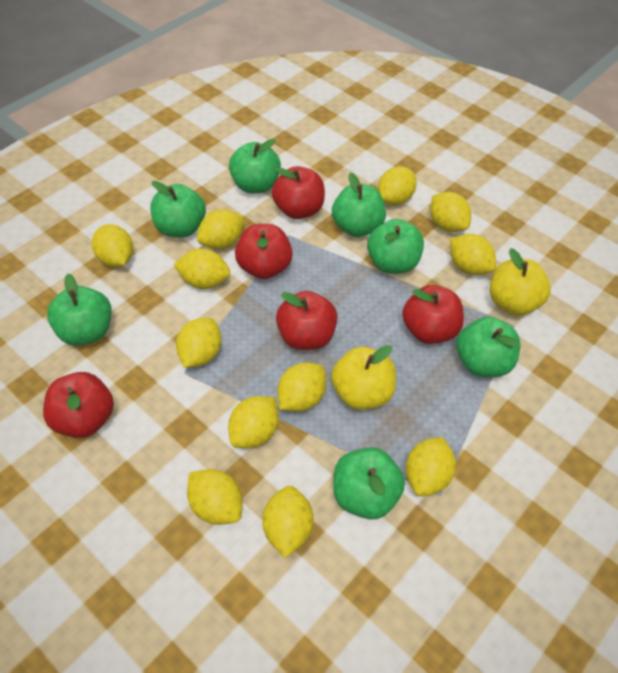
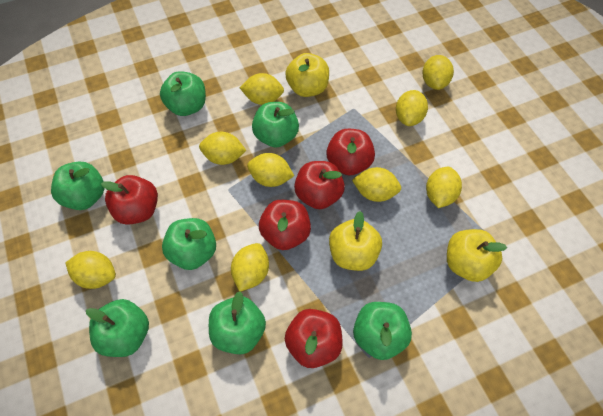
yellow apple: [331,345,396,410] [490,248,551,316] = 2 -> [285,53,329,97] [329,211,382,271] [447,229,507,282] = 3
yellow lemon: [92,224,133,267] [174,249,230,289] [176,318,222,368] [187,469,242,525] [197,209,244,249] [228,396,279,448] [262,486,313,558] [278,363,326,412] [378,166,417,205] [406,437,456,497] [430,192,471,232] [450,234,496,275] = 12 -> [66,251,116,289] [199,132,247,165] [231,243,269,292] [240,73,284,105] [247,153,294,187] [352,167,401,202] [396,90,428,126] [422,55,454,90] [426,167,462,208] = 9

